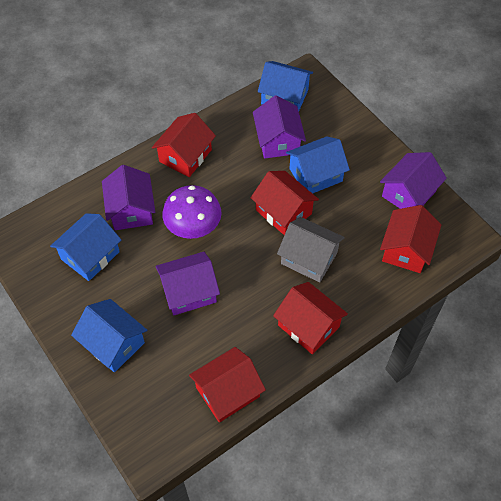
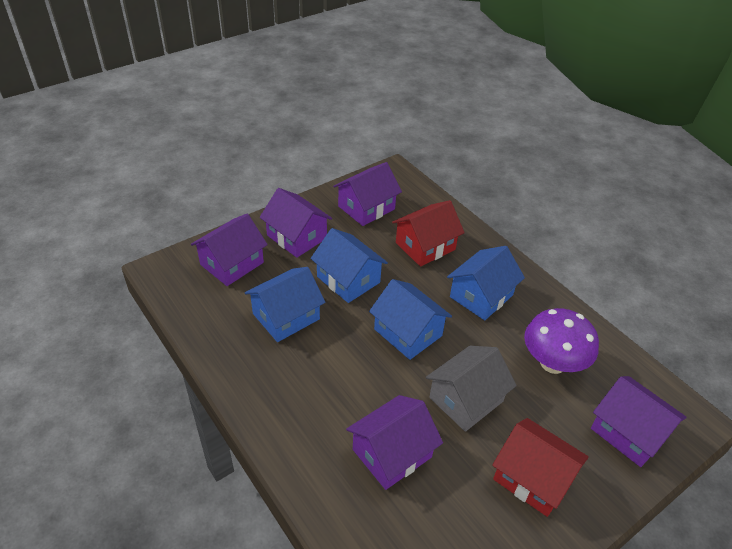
purple house: [102,165,155,230] [156,252,220,316] [253,95,306,159] [380,152,447,209] = 4 -> [191,214,268,286] [260,188,332,258] [333,162,402,226] [346,395,443,490] [591,376,687,467] = 5
red house: [152,113,216,177] [189,347,266,423] [251,171,319,235] [273,282,348,354] [380,205,441,273] = 5 -> [392,200,465,267] [492,418,589,517] = 2

